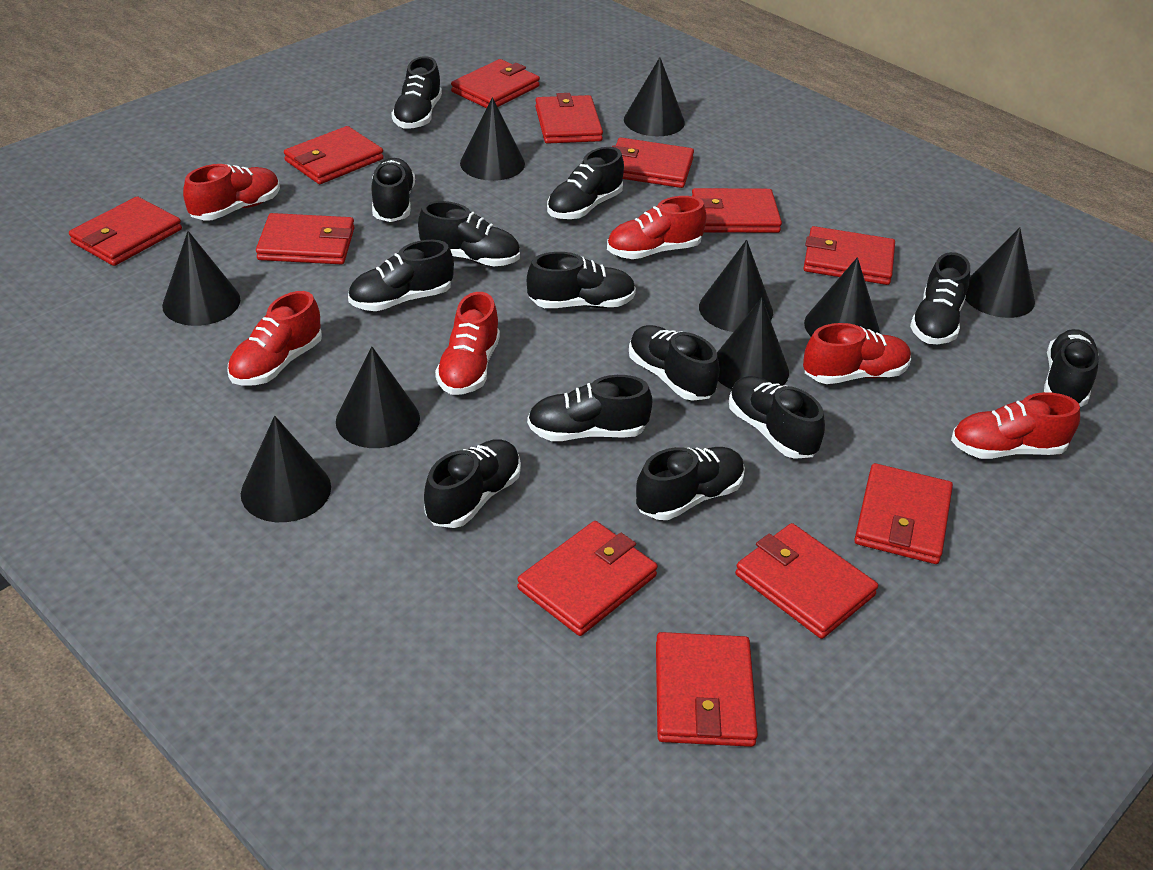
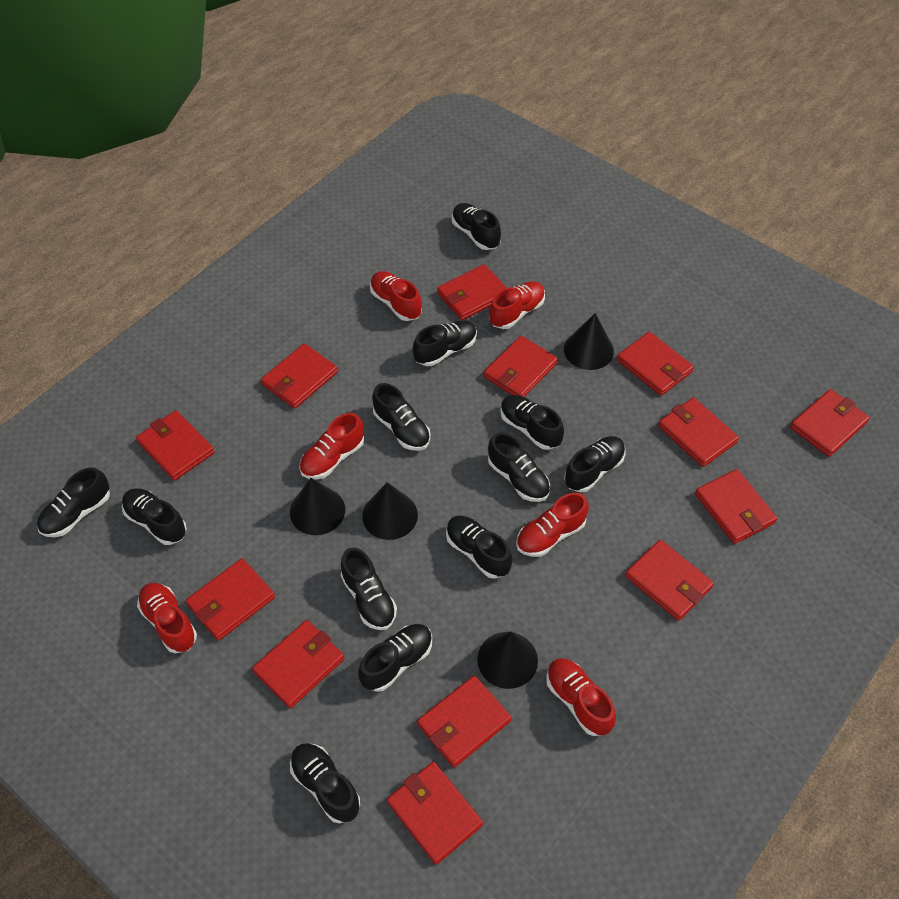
black cone: [162,231,240,326] [241,416,331,522] [336,346,420,448] [460,97,525,181] [624,57,685,136] [699,240,773,332] [717,298,789,389] [804,257,880,336] [965,227,1035,318] = 9 -> [290,478,345,535] [362,482,418,540] [477,632,538,689] [564,313,614,370] = 4
black shoe: [348,240,454,311] [371,158,415,222] [391,56,442,129] [418,201,520,267] [424,439,521,528] [527,252,636,308] [527,375,652,441] [547,147,624,219] [629,325,720,401] [636,447,745,520] [729,376,825,459] [910,252,970,344] [1044,329,1099,407] = 13 -> [37,467,110,537] [122,488,187,545] [290,743,360,823] [341,547,397,630] [358,624,432,692] [372,383,431,451] [413,320,477,366] [446,516,512,579] [452,203,501,250] [488,432,550,502] [500,395,564,450] [564,436,626,492] = 12
red wallet: [69,197,182,266] [256,213,355,264] [284,126,384,184] [451,59,540,108] [517,521,658,636] [535,93,603,144] [612,138,694,188] [656,632,758,747] [692,188,782,233] [735,523,878,639] [803,226,895,285] [854,463,953,564] = 12 -> [136,410,215,481] [186,558,275,641] [252,620,345,708] [261,343,338,409] [387,762,483,865] [417,676,512,768] [437,264,507,320] [484,336,558,397] [617,332,694,396] [625,540,714,621] [658,397,739,467] [695,469,777,544] [790,389,870,457] = 13

